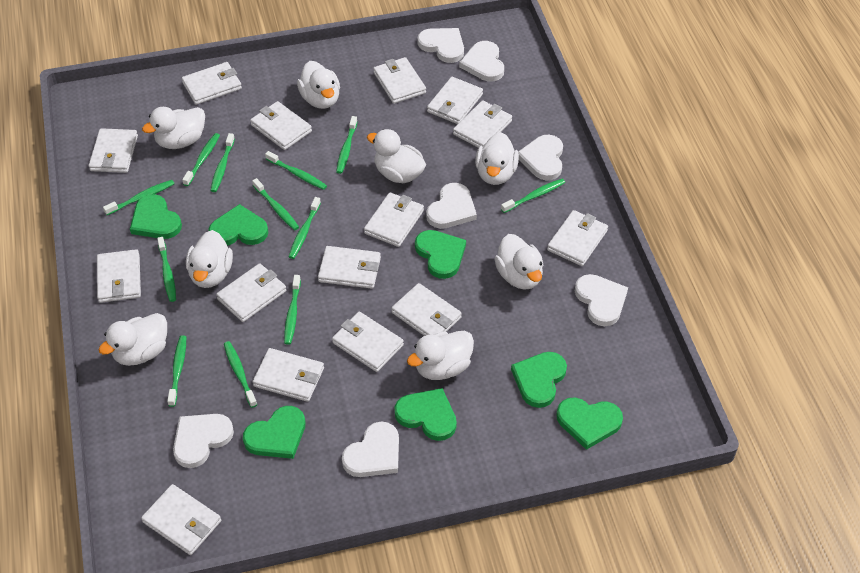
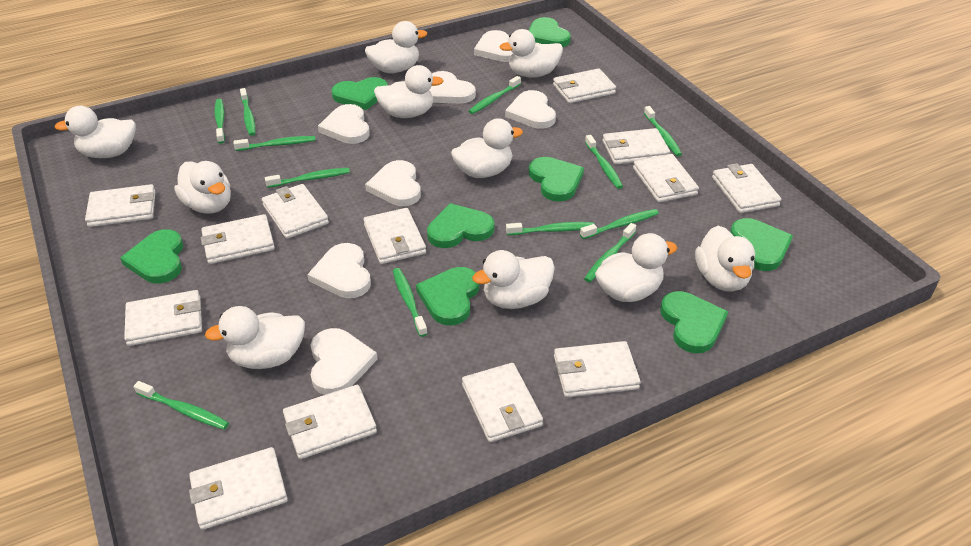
green heart: [130,194,182,239] [208,204,268,245] [243,406,305,459] [394,388,457,441] [415,230,466,279] [511,352,567,408] [556,398,623,450] = 7 -> [120,229,184,283] [332,77,388,110] [416,267,480,325] [427,203,495,248] [528,17,571,47] [529,157,584,202] [660,291,728,353] [730,218,793,271] = 8
white duck: [99,313,167,366] [142,107,205,149] [186,230,233,288] [297,61,340,109] [367,129,426,183] [407,330,474,380] [475,132,519,185] [494,234,543,290] = 8 -> [55,106,136,158] [174,161,231,214] [205,306,305,369] [365,21,427,73] [374,65,444,118] [451,118,523,178] [472,250,555,309] [499,29,563,78] [595,233,677,302] [695,226,755,292] = 10
white wallet: [89,128,138,173] [97,249,141,303] [141,484,221,555] [182,62,242,105] [216,263,286,322] [250,101,312,150] [253,348,324,402] [318,246,381,289] [332,312,404,372] [364,192,424,247] [373,57,426,104] [391,283,462,336] [427,77,483,124] [453,100,512,148] [547,210,608,266] = 15 -> [85,184,156,227] [124,290,202,346] [189,447,288,530] [201,214,275,264] [262,184,329,239] [283,385,377,459] [363,208,426,264] [462,363,543,442] [553,68,616,103] [554,341,641,397] [603,128,670,165] [633,154,699,202] [712,163,781,213] = 13

